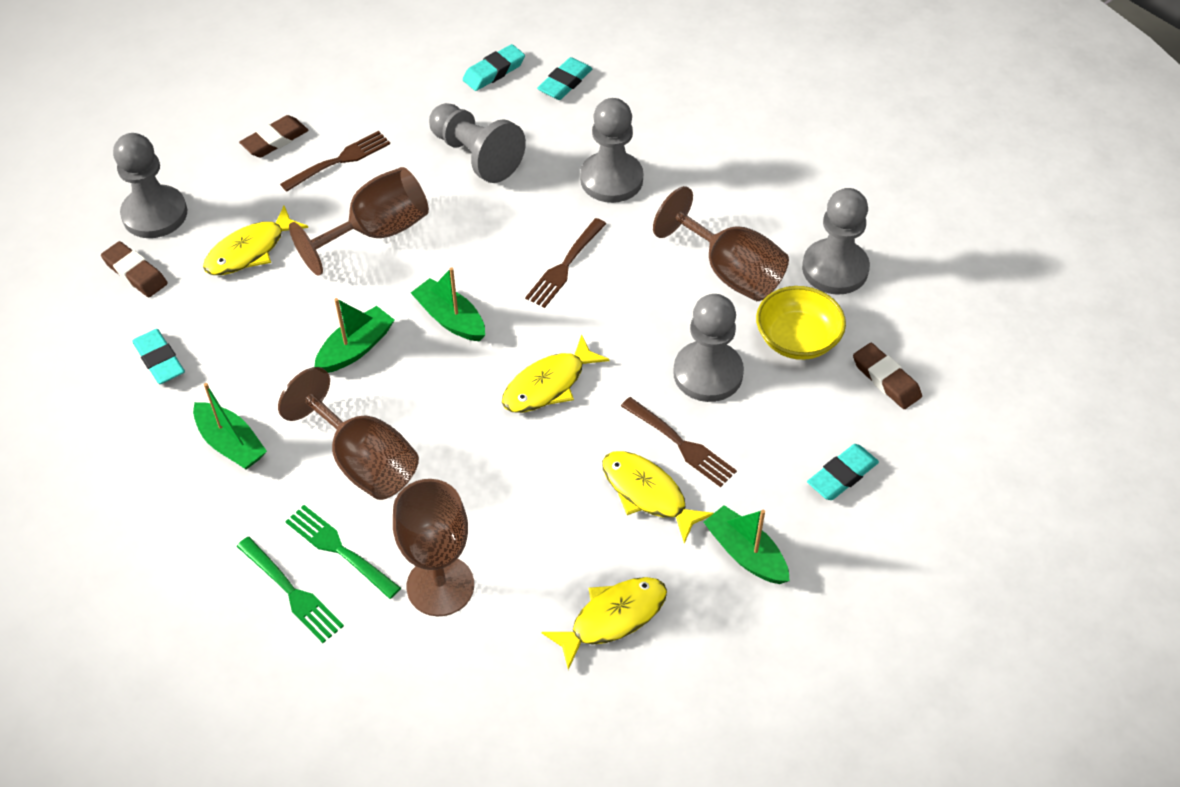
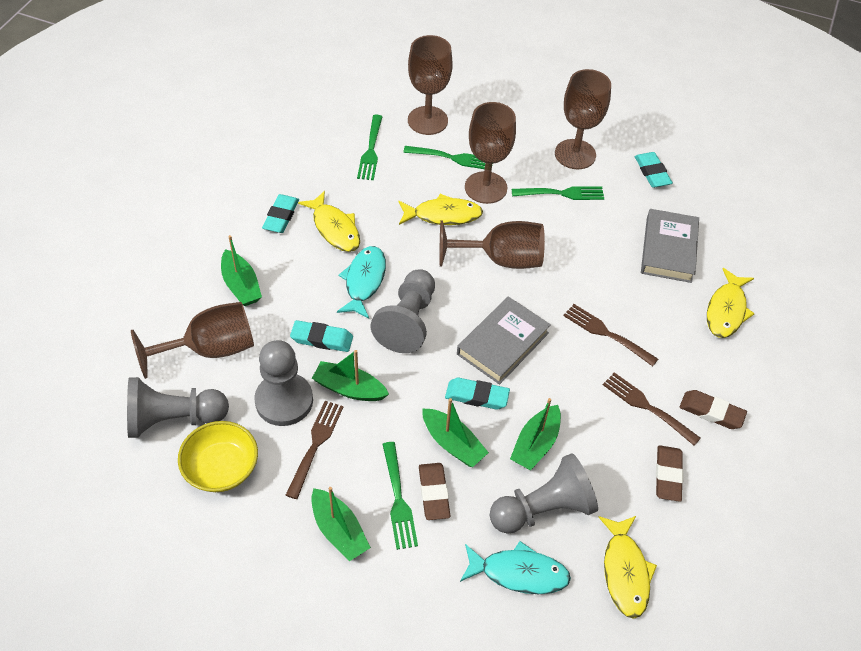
brown goblet: [278,367,419,500] [289,167,429,276] [393,479,474,616] [653,186,789,301] = 4 -> [131,302,254,379] [408,35,453,135] [439,220,545,269] [465,102,516,204] [555,69,611,169] = 5
green boat: [193,383,267,470] [314,298,394,373] [411,267,485,341] [703,505,790,584] = 4 -> [221,235,262,306] [311,487,371,561] [312,350,389,401] [422,398,489,467] [510,398,561,470] = 5
green fork: [237,537,344,643] [285,505,401,599] = 2 -> [357,115,383,180] [383,442,418,550] [403,146,485,169] [512,186,604,200] = 4
grey book: none = 0 -> [457,297,551,385] [641,209,699,283] = 2
grey pawn: [113,133,187,238] [429,103,526,183] [580,98,643,203] [673,294,744,402] [802,188,870,295] = 5 -> [127,377,229,438] [254,340,313,426] [370,269,435,353] [490,453,598,534] = 4
turquoise fish: none = 0 -> [337,246,386,319] [460,541,571,594] = 2

